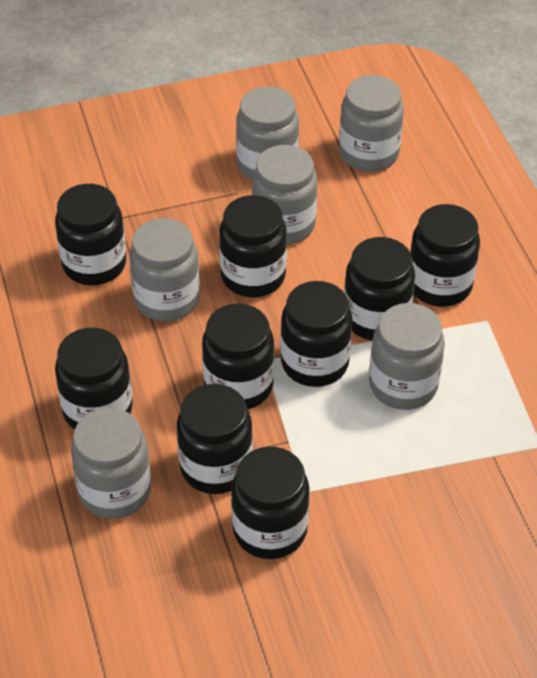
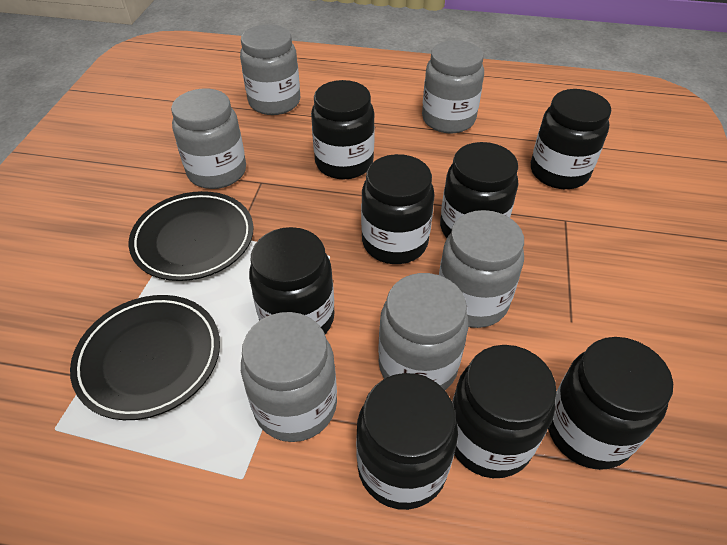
black jar: [55,184,126,285] [55,328,133,430] [177,384,253,494] [202,303,274,409] [219,195,287,297] [231,447,309,559] [280,281,353,387] [344,237,415,340] [410,204,480,307] = 9 -> [249,227,335,334] [311,80,375,179] [356,373,458,510] [361,154,435,264] [440,142,518,238] [452,345,557,478] [531,89,611,189] [548,337,673,470] = 8
black plate: none = 0 -> [70,295,220,420] [129,191,254,281] = 2

